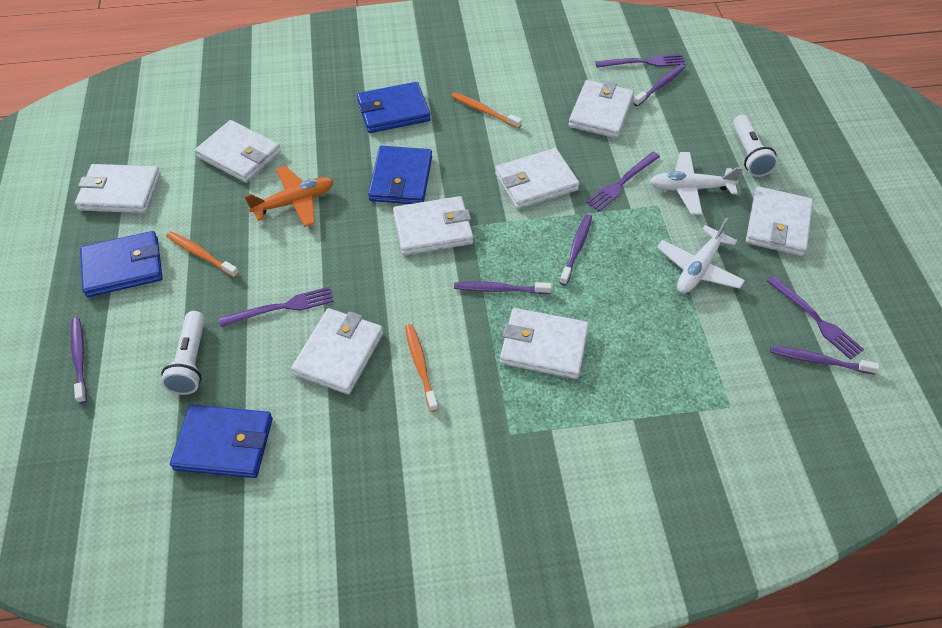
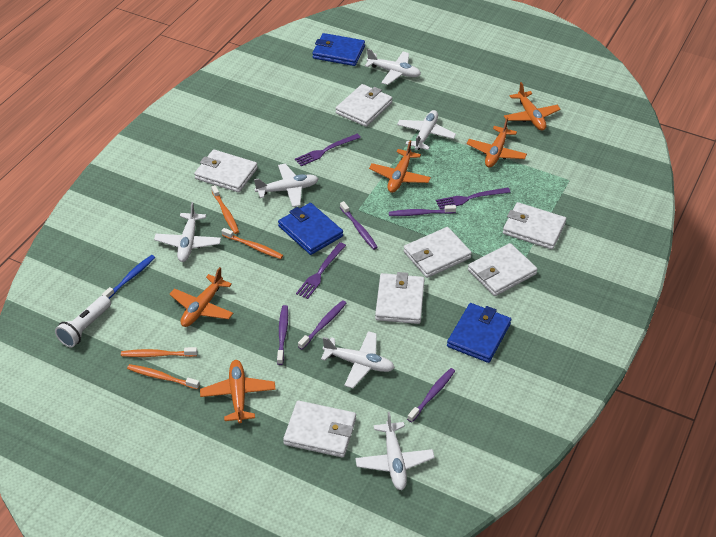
blue toothbrush: none = 0 -> [102,255,155,299] = 1
blue wallet: [80,231,163,297] [170,405,273,478] [357,82,431,133] [368,146,432,204] = 4 -> [278,203,343,255] [312,33,365,66] [447,303,511,363] = 3
orange plane: [244,166,334,227] = 1 -> [169,267,233,327] [200,360,276,423] [369,140,431,193] [466,118,527,167] [504,82,560,131] = 5
orange toothbrush: [166,231,239,278] [405,324,438,412] [451,92,522,129] = 3 -> [121,347,198,357] [127,364,200,389] [211,185,239,234] [221,228,283,259] = 4
purple fork: [219,287,334,327] [586,152,660,212] [595,54,686,68] [767,276,864,360] = 4 -> [295,134,361,166] [296,242,346,299] [436,187,511,209] = 3
white flashlight: [161,311,205,395] [733,115,778,177] = 2 -> [55,295,111,348] = 1
white plane: [650,152,743,215] [657,218,745,293] = 2 -> [154,202,221,262] [254,164,319,207] [321,331,395,388] [355,412,435,490] [365,49,421,85] [397,110,456,150] = 6
white wallet: [75,164,161,213] [195,120,281,183] [291,308,383,395] [393,196,473,255] [495,148,580,209] [500,308,589,379] [568,80,634,138] [746,187,813,256] = 8 -> [194,149,258,192] [283,401,356,458] [336,84,392,127] [375,272,425,324] [403,227,472,278] [468,243,538,296] [503,202,566,249] = 7

